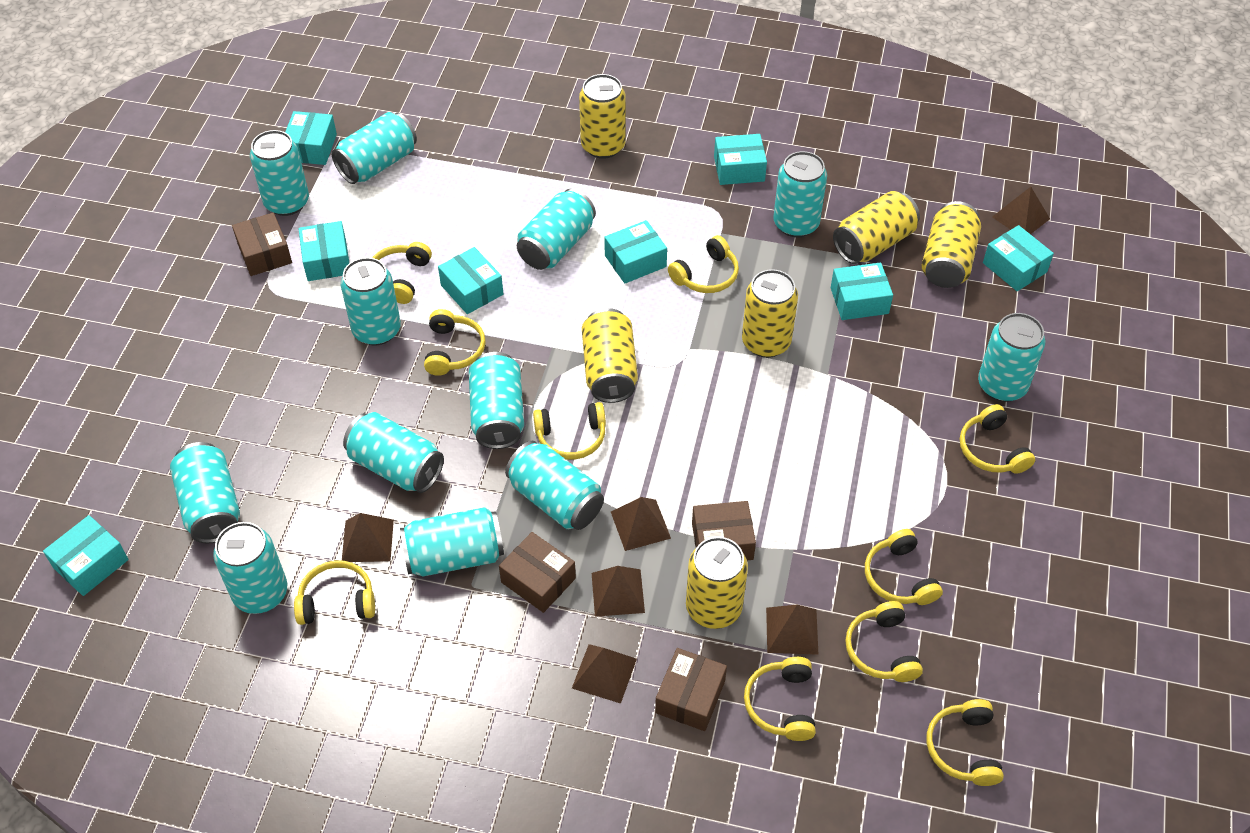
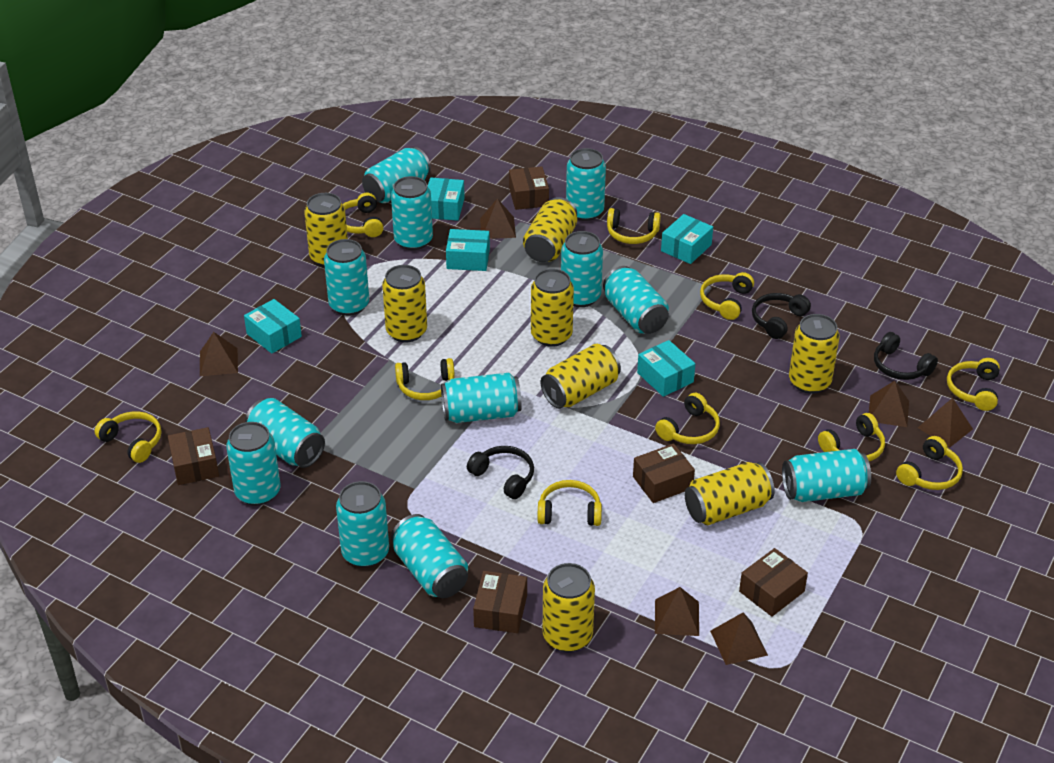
black headphones: none = 0 -> [467,446,534,499] [752,293,811,339] [874,332,938,380] = 3
brown box: [232,213,292,276] [499,532,576,613] [655,648,727,731] [692,501,756,560] = 4 -> [168,427,219,485] [473,571,527,633] [509,166,549,210] [633,444,695,503] [739,548,808,617] = 5
turquoise box: [43,515,129,596] [285,111,337,165] [298,221,349,281] [438,247,503,314] [604,220,667,283] [714,134,767,185] [831,263,893,320] [983,225,1054,291] = 8 -> [244,299,302,354] [428,178,465,221] [446,229,490,271] [637,340,695,397] [661,214,713,264] = 5
yellow can: [579,74,626,159] [582,308,638,403] [686,537,748,629] [742,269,798,358] [833,191,920,264] [922,201,981,288] = 6 -> [304,193,348,267] [382,265,427,343] [523,197,577,262] [531,269,574,347] [541,344,621,409] [543,563,595,652] [685,462,775,525] [789,314,840,394] = 8

